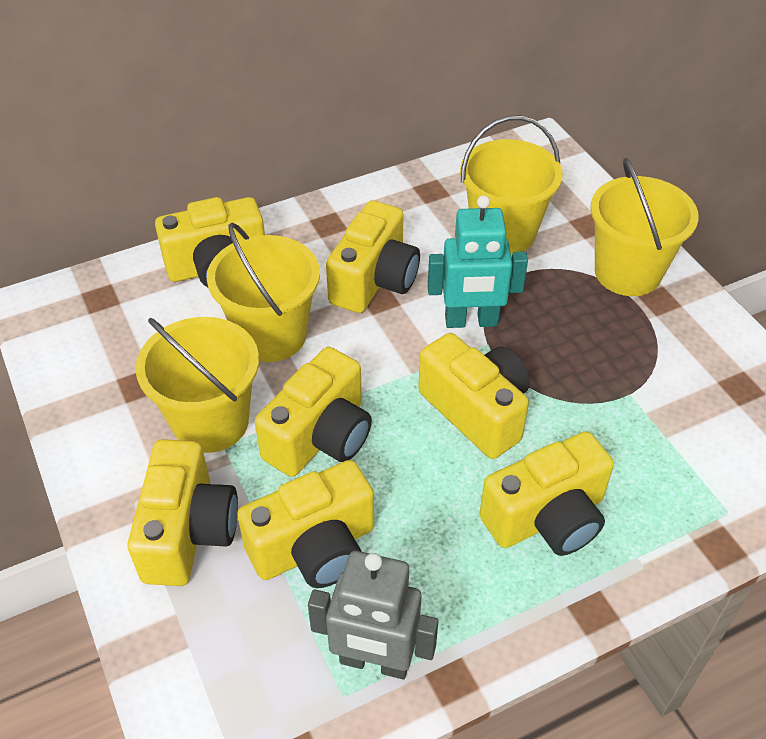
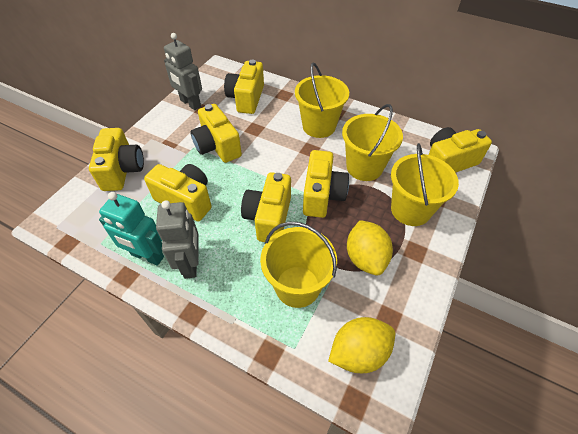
grey robot: [308,551,438,679] = 1 -> [156,200,199,279] [164,33,202,110] = 2
yellow lemon: none = 0 -> [328,317,395,373] [347,220,393,275] = 2

